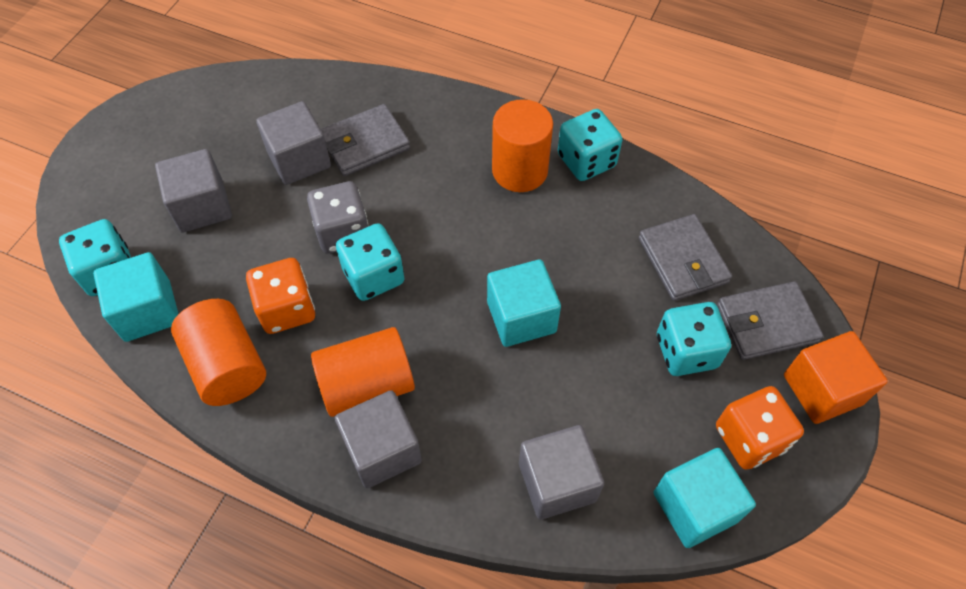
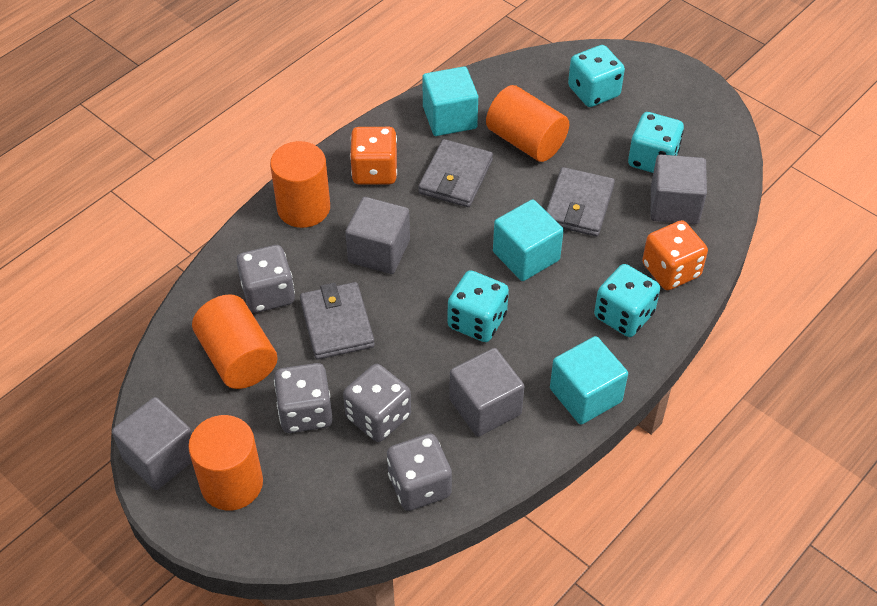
grey dice: [307,181,369,254] = 1 -> [236,245,295,313] [274,363,333,433] [343,364,411,442] [387,434,452,511] = 4
orange cube: [784,331,888,424] = 1 -> none = 0
orange cylinder: [171,299,266,406] [311,327,415,417] [492,99,553,192] = 3 -> [188,415,263,511] [192,294,278,389] [270,141,330,228] [486,85,569,162] = 4

